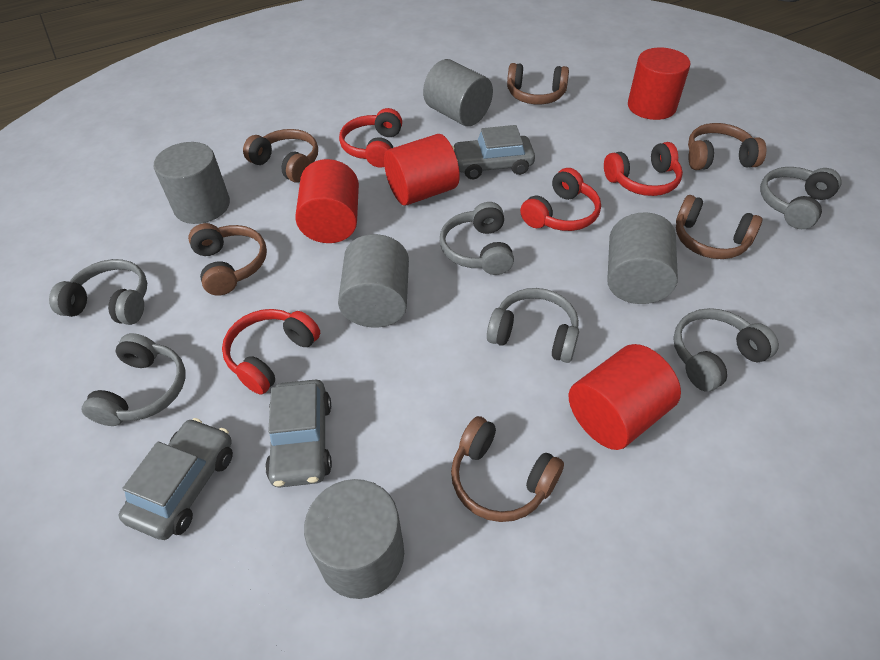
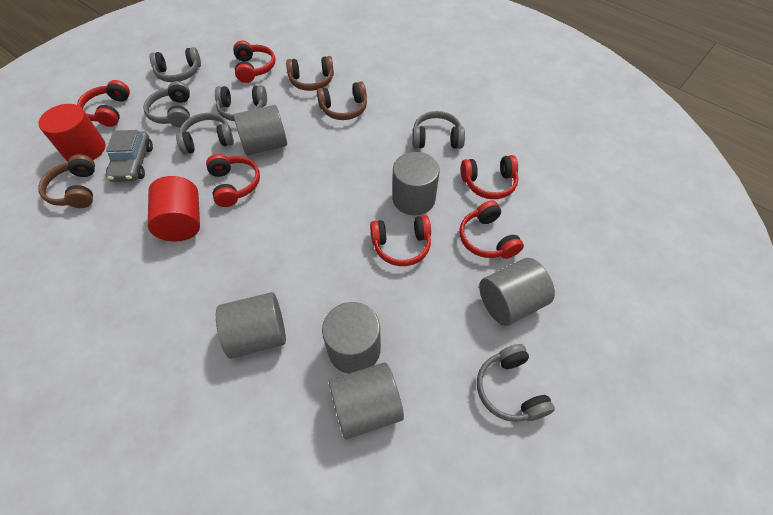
brown headphones: [188,223,267,296] [243,129,318,183] [451,416,564,522] [507,63,569,104] [676,195,762,259] [688,123,766,170] = 6 -> [38,154,95,208] [286,56,334,91] [317,82,367,120] = 3
grey car: [119,418,233,540] [265,380,332,488] [452,125,535,179] = 3 -> [106,130,153,182] = 1
grey cylinder: [154,142,230,224] [304,479,404,599] [338,234,409,327] [423,59,493,126] [607,212,678,304] = 5 -> [216,292,286,359] [234,105,287,155] [322,302,381,374] [329,362,404,439] [392,152,440,215] [479,258,555,326] = 6
red cylinder: [295,159,359,243] [384,134,460,206] [569,344,681,450] [628,48,690,120] = 4 -> [38,104,106,161] [148,176,200,241] = 2
red headphones: [222,309,320,395] [339,108,402,167] [520,168,601,231] [604,142,683,196] = 4 -> [77,80,130,127] [206,154,260,207] [233,41,275,83] [370,215,431,266] [459,200,524,259] [461,155,519,199] = 6

